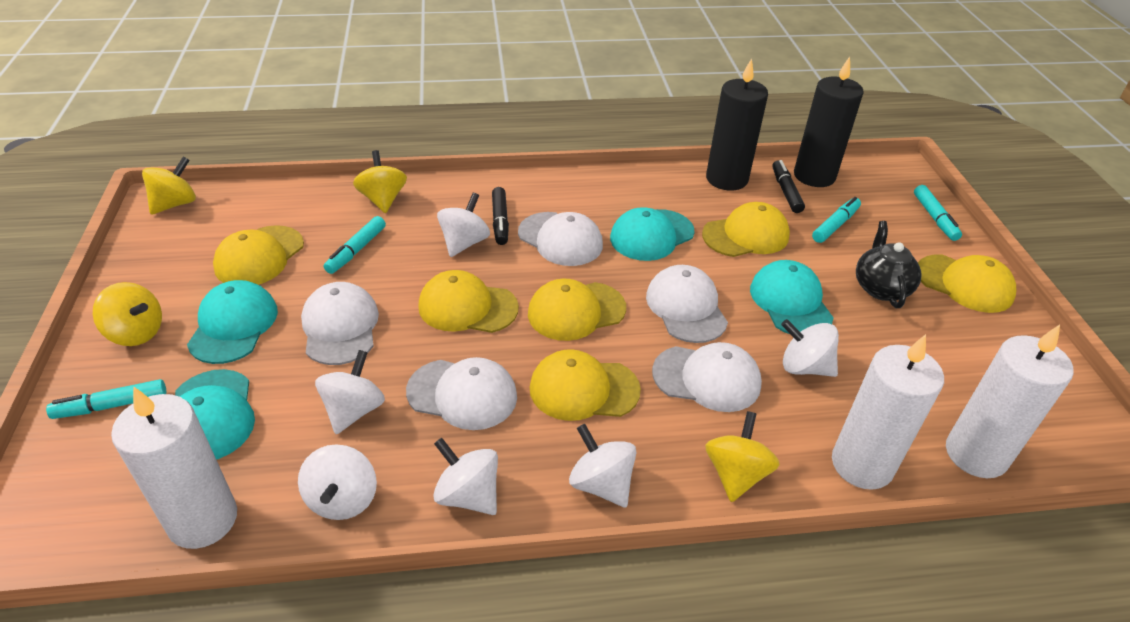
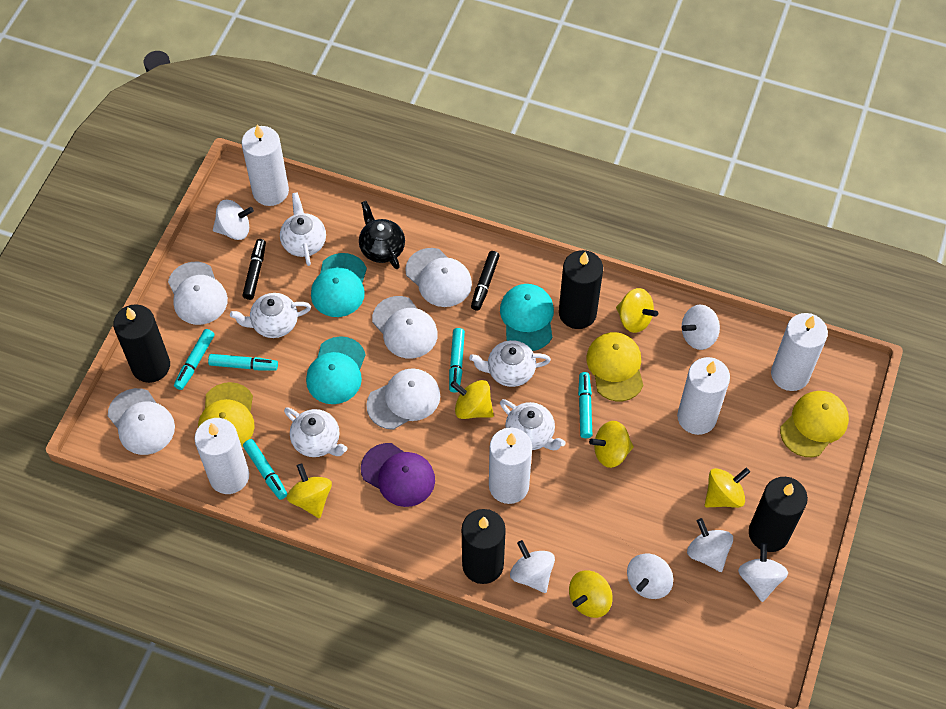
black candle: [706,58,768,191] [794,57,864,187] = 2 -> [113,304,170,383] [462,509,506,584] [559,250,603,329] [749,477,808,552] = 4
purple cap: none = 0 -> [361,443,435,507] = 1
turquoise cap: [175,369,255,460] [187,280,278,364] [610,207,695,261] [750,260,834,334] = 4 -> [306,336,366,404] [311,253,367,317] [500,284,554,351] = 3
turquoise marker: [46,379,166,419] [324,216,386,274] [812,197,861,243] [914,185,962,241] = 4 -> [174,329,215,390] [208,354,278,371] [243,439,287,500] [449,328,465,393] [578,372,592,438] = 5
white candle: [111,386,237,549] [832,334,944,490] [946,325,1074,478] = 3 -> [194,418,249,494] [242,125,289,206] [489,428,532,504] [677,357,730,435] [771,313,828,391] = 5
white teapot: none = 0 -> [230,293,311,338] [280,192,326,266] [284,407,348,457] [469,340,551,387] [500,399,566,450] = 5
yellow cap: [213,225,304,285] [418,270,519,333] [528,279,626,341] [530,349,641,421] [702,202,790,257] [918,255,1016,313] = 6 -> [198,382,255,447] [586,332,643,401] [780,391,849,457] = 3
yellow spinning top: [93,282,162,346] [142,156,196,215] [353,150,407,213] [705,411,780,502] = 4 -> [287,463,332,518] [451,380,494,419] [569,571,613,618] [589,421,634,468] [616,288,658,333] [705,468,750,508] = 6

